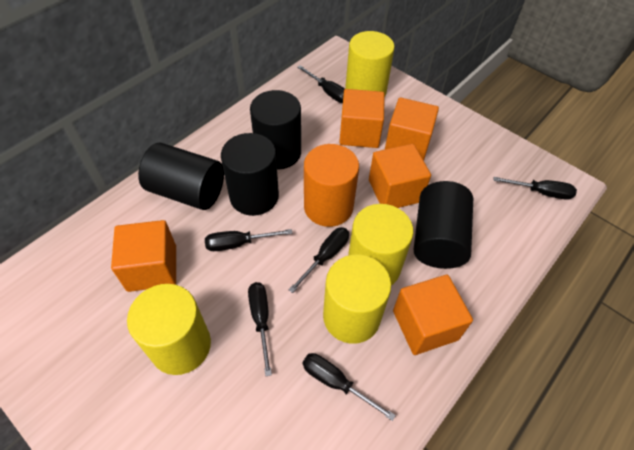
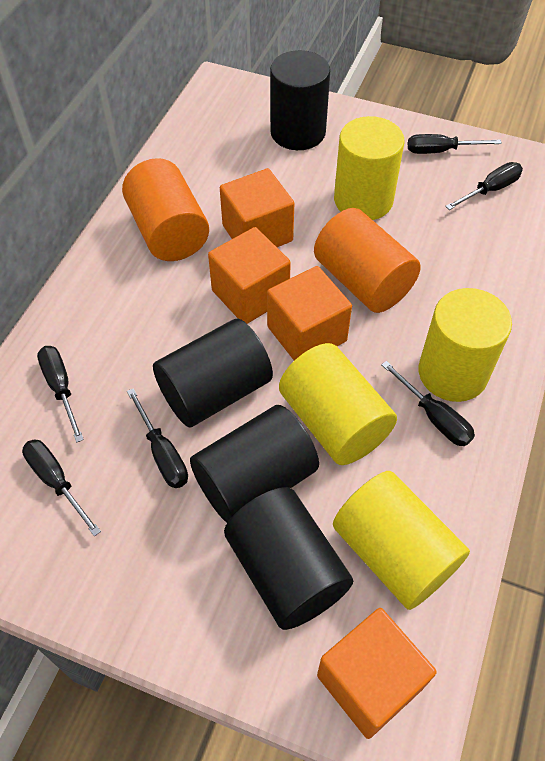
orange cube: [111,220,176,292] [339,89,385,148] [369,144,431,208] [385,97,439,161] [393,275,473,355] = 5 -> [208,227,291,324] [220,168,294,247] [267,266,352,361] [317,608,437,739] = 4
orange cylinder: [304,144,359,227] = 1 -> [122,158,209,261] [314,208,421,313] = 2

